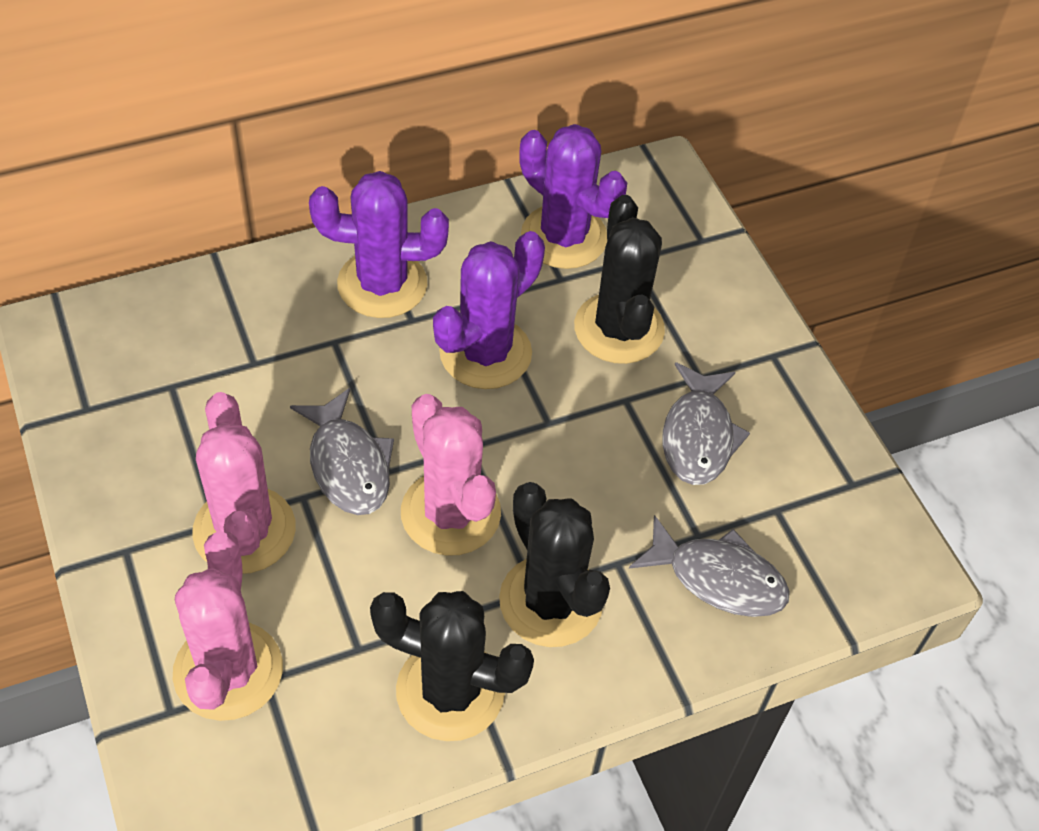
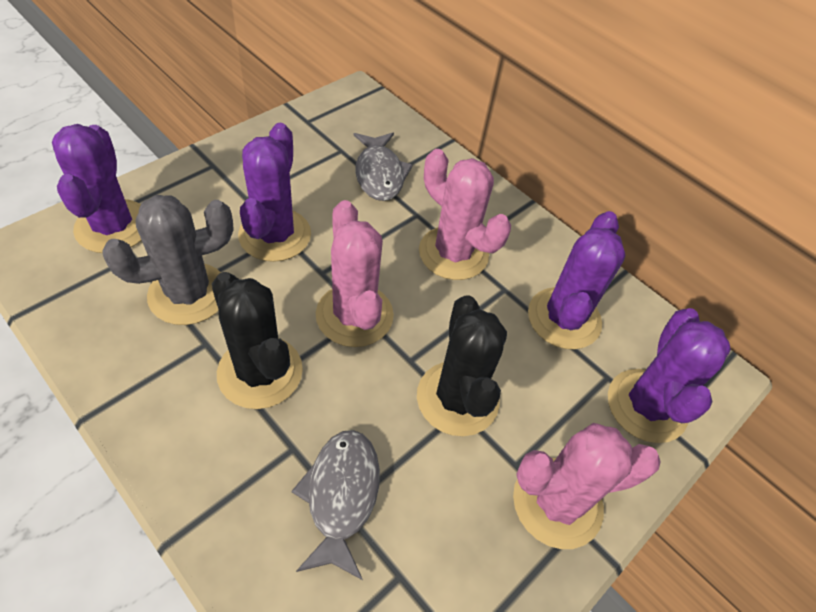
black cactus: [370,591,534,741] [499,482,610,647] [574,195,665,364] = 3 -> [212,272,303,409] [417,295,507,436] = 2
grey cactus: none = 0 -> [102,195,234,325] = 1
grey fish: [290,388,394,515] [629,515,790,617] [663,362,750,485] = 3 -> [291,430,380,580] [354,133,413,201] = 2
purple cactus: [309,171,449,318] [433,231,545,389] [519,124,627,269] = 3 -> [52,124,142,253] [238,123,311,262] [528,211,625,349] [608,308,731,443] = 4

